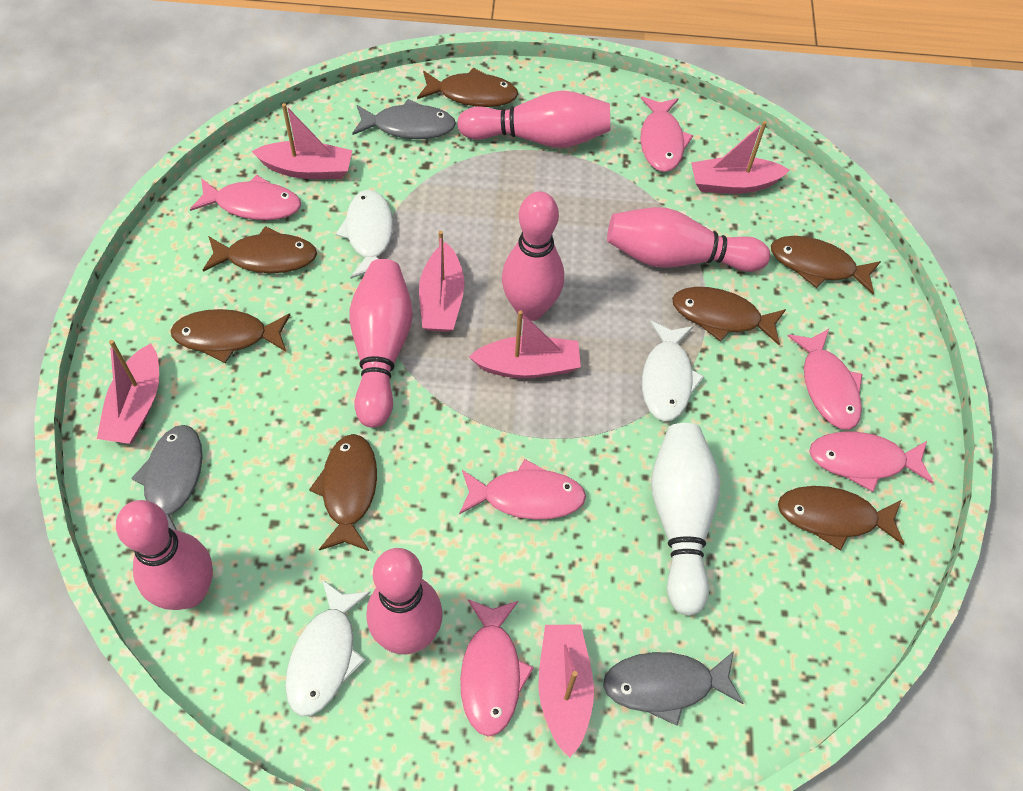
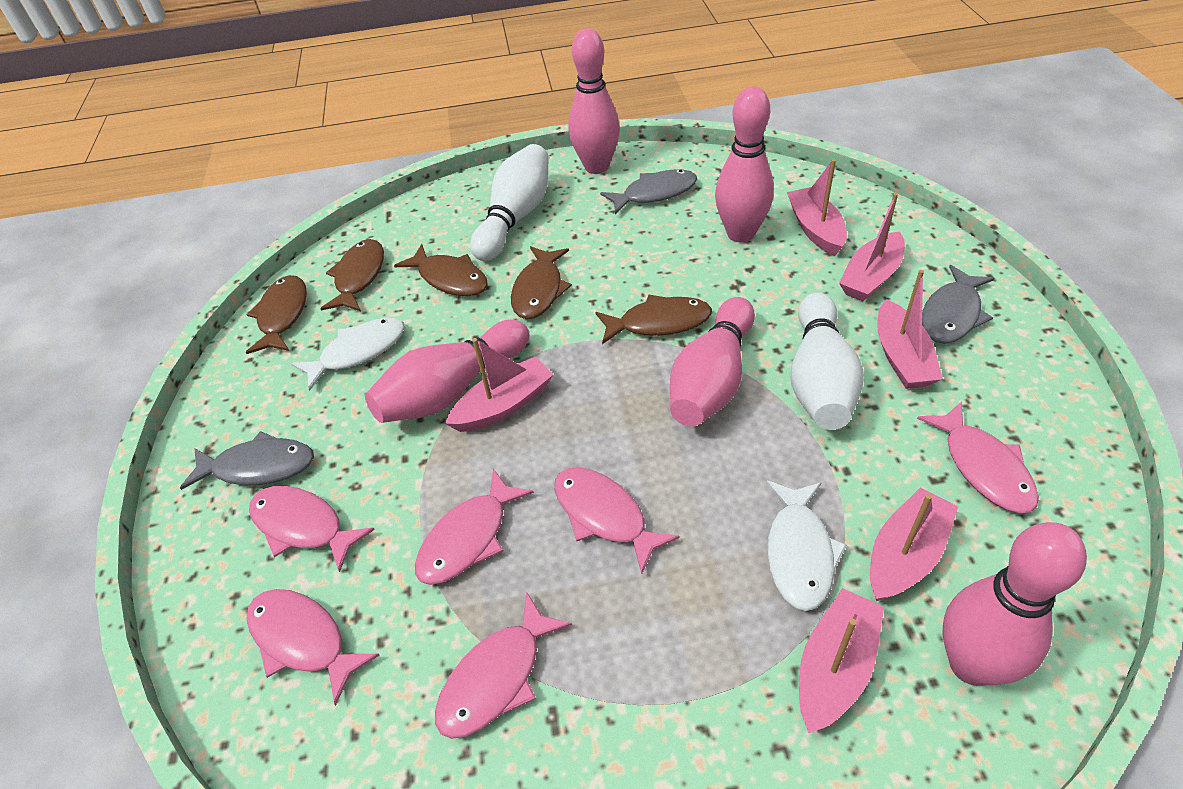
brown fish: [170,309,290,363] [203,226,317,273] [309,434,377,551] [417,68,518,107] [672,287,786,345] [771,236,881,294] [778,486,904,551] = 7 -> [246,275,307,354] [320,239,384,311] [394,244,488,296] [511,246,572,319] [595,295,712,344] = 5
pink bowling pin: [116,500,213,610] [349,259,413,428] [367,548,443,654] [457,91,610,148] [502,191,564,321] [607,207,770,272] = 6 -> [365,320,529,423] [568,28,620,174] [670,297,755,427] [715,86,774,242] [943,522,1087,686] = 5
white bowling pin: [651,423,720,616] = 1 -> [470,144,549,261] [791,293,864,430] = 2
white fish: [285,580,371,716] [336,190,393,279] [642,320,704,421] = 3 -> [291,317,405,391] [766,481,847,611] = 2

